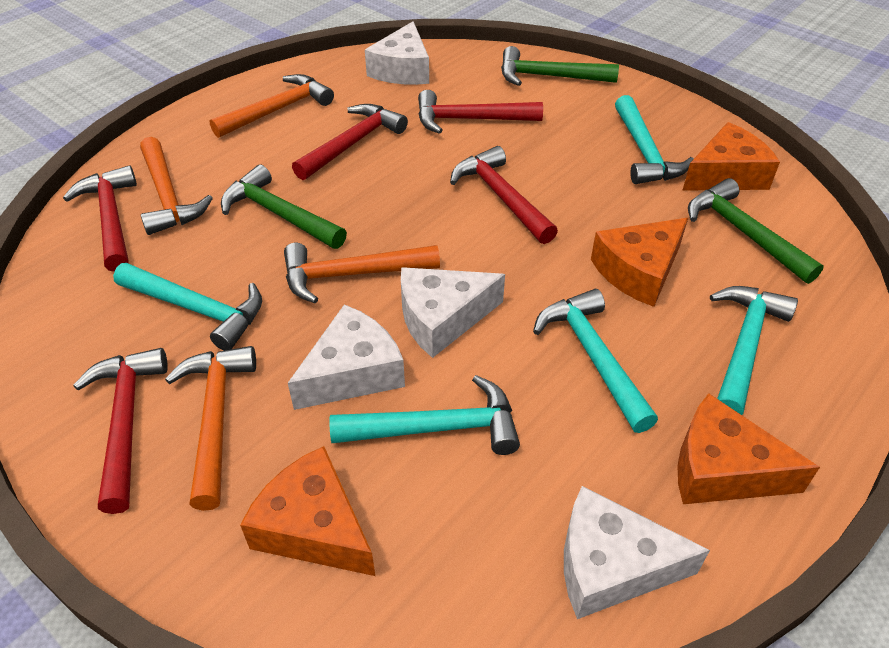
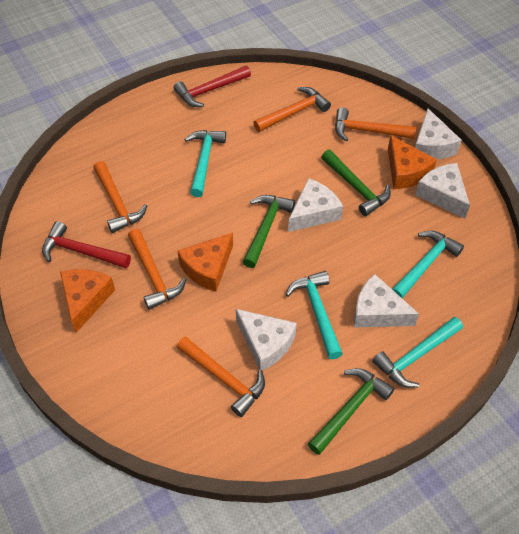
orange cheese: [240,446,375,576] [591,218,688,307] [677,393,820,504] [682,122,780,191] = 4 -> [60,269,115,333] [177,232,233,292] [388,135,437,189] = 3
orange hammer: [140,137,213,235] [165,346,256,511] [209,74,334,138] [284,243,440,303] = 4 -> [93,161,147,233] [128,229,186,310] [177,336,265,417] [253,87,331,132] [335,107,416,141] = 5
red hammer: [63,165,137,272] [73,348,168,514] [292,104,408,180] [418,90,543,134] [450,146,558,244] = 5 -> [42,221,131,268] [174,66,251,107] = 2
turquoise hammer: [113,263,262,351] [329,375,520,455] [533,289,658,433] [615,95,694,184] [710,286,798,415] = 5 -> [184,130,226,197] [285,271,343,359] [372,317,463,388] [392,231,464,299] = 4
white cheese: [288,305,405,410] [365,21,429,85] [401,267,505,358] [564,486,710,619] = 4 -> [236,309,297,370] [288,178,343,232] [354,274,419,328] [415,108,461,159] [415,163,470,219] = 5

